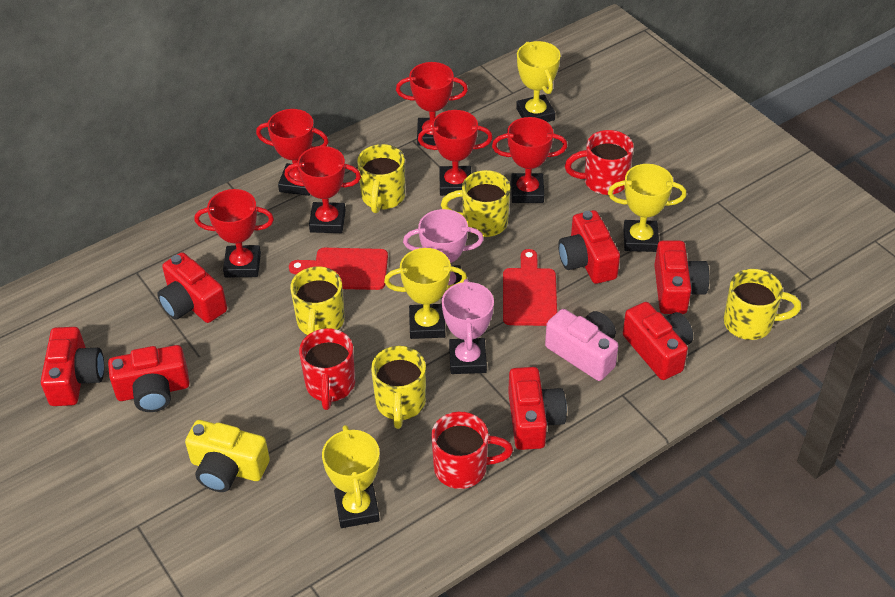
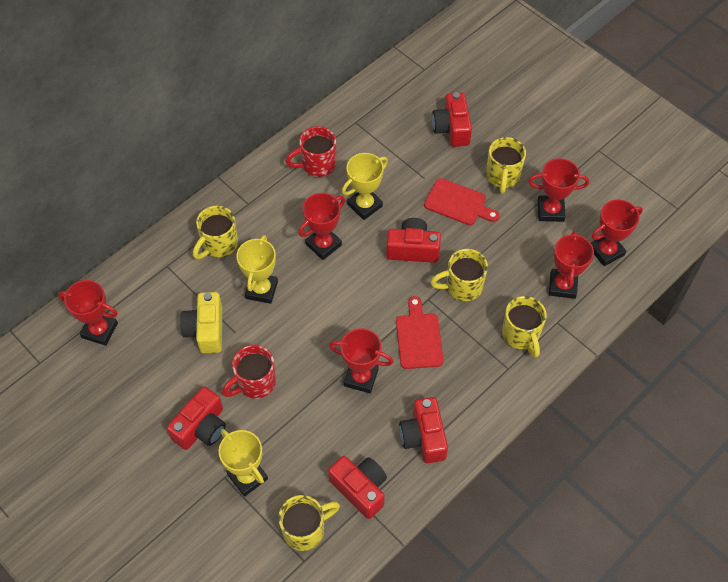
pink camera: [545,309,618,381] = 1 -> none = 0
pink trophy: [403,209,484,299] [442,279,494,374] = 2 -> none = 0
red camera: [41,327,104,406] [108,345,190,412] [157,252,227,323] [508,367,567,450] [558,210,620,284] [623,302,693,380] [654,240,709,314] = 7 -> [167,386,226,450] [328,456,387,519] [386,218,441,263] [399,397,448,463] [432,92,472,147] = 5
red mug: [299,328,355,410] [431,412,513,489] [565,130,634,195] = 3 -> [222,345,276,399] [285,126,336,177] = 2
yellow trophy: [322,425,380,528] [384,248,467,339] [516,41,560,122] [608,164,686,252] = 4 -> [219,429,268,497] [236,235,278,304] [342,153,388,220] = 3

